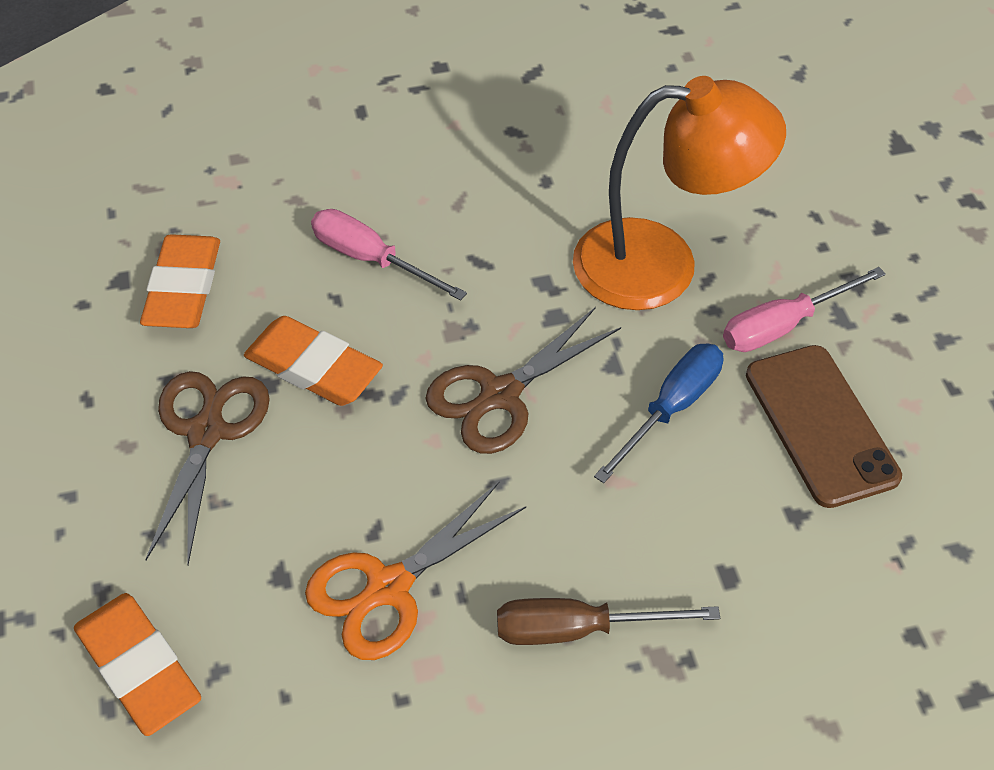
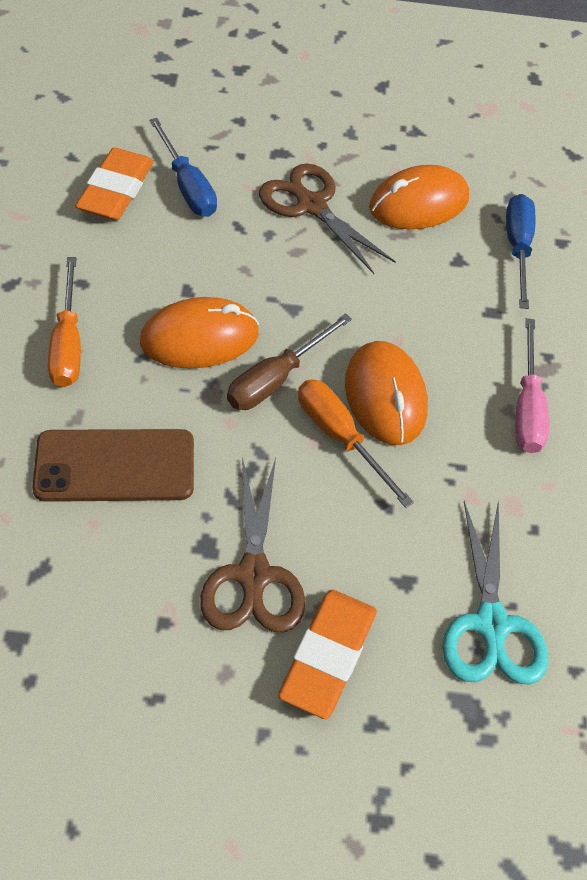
blue screwdriver: [594,343,723,483] = 1 -> [149,118,217,217] [506,194,535,309] = 2
orange eraser: [74,593,201,736] [140,234,220,328] [244,316,383,406] = 3 -> [75,148,154,220] [278,590,377,719] = 2
orange lamp: [573,76,786,310] = 1 -> none = 0
orange mouse: none = 0 -> [140,297,259,369] [345,341,428,445] [369,165,469,229] = 3
orange scissors: [305,481,526,660] = 1 -> none = 0
orange screwdriver: none = 0 -> [48,257,81,387] [298,379,414,508] = 2
pink screwdriver: [311,209,467,301] [723,267,886,352] = 2 -> [515,318,549,453] = 1
turquoise scissors: none = 0 -> [442,501,548,684] = 1

